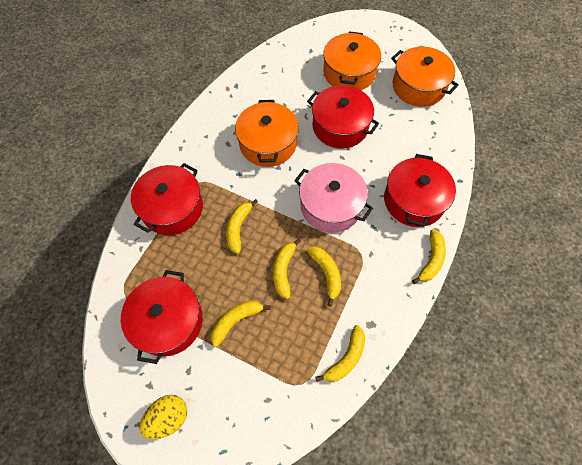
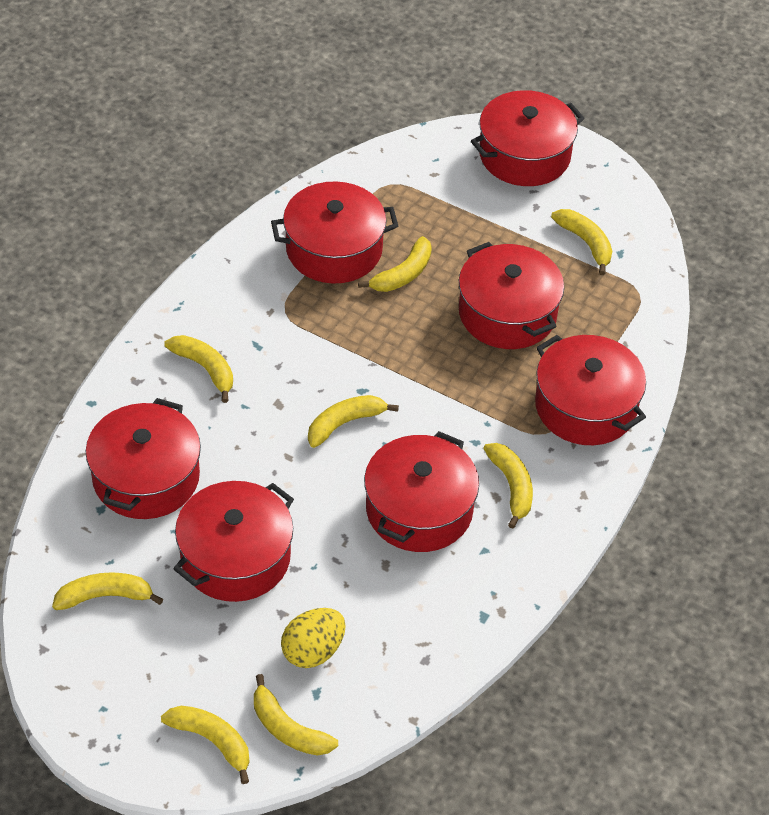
orange pot: [235,100,299,167] [323,31,381,90] [391,47,459,107] = 3 -> none = 0
pink pot: [294,163,373,233] = 1 -> none = 0
red pot: [121,270,203,364] [131,163,203,235] [307,85,379,149] [384,154,456,227] = 4 -> [86,398,201,519] [173,481,294,602] [271,181,398,284] [364,431,479,552] [459,242,564,349] [471,90,585,186] [535,335,646,445] = 7
yellow banana: [211,301,271,347] [226,199,258,254] [273,238,301,299] [307,246,341,307] [315,325,365,382] [412,229,446,284] = 6 -> [52,572,163,610] [161,706,249,784] [164,335,233,403] [254,674,338,756] [308,395,399,448] [358,236,432,292] [483,443,533,529] [551,209,612,275] = 8

